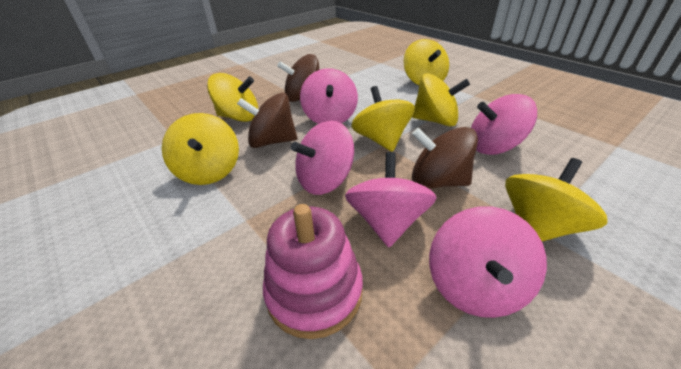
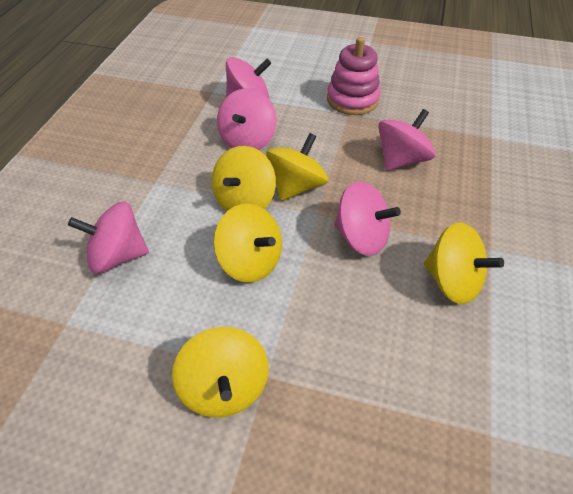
brown spinning top: [237,93,297,148] [277,54,319,102] [412,127,478,189] = 3 -> none = 0
yellow spinning top: [162,113,239,185] [207,73,258,122] [351,86,415,152] [404,39,449,85] [412,73,470,126] [505,158,608,241] = 6 -> [172,327,269,417] [212,146,276,211] [214,204,282,283] [266,133,328,201] [424,223,504,304] = 5

